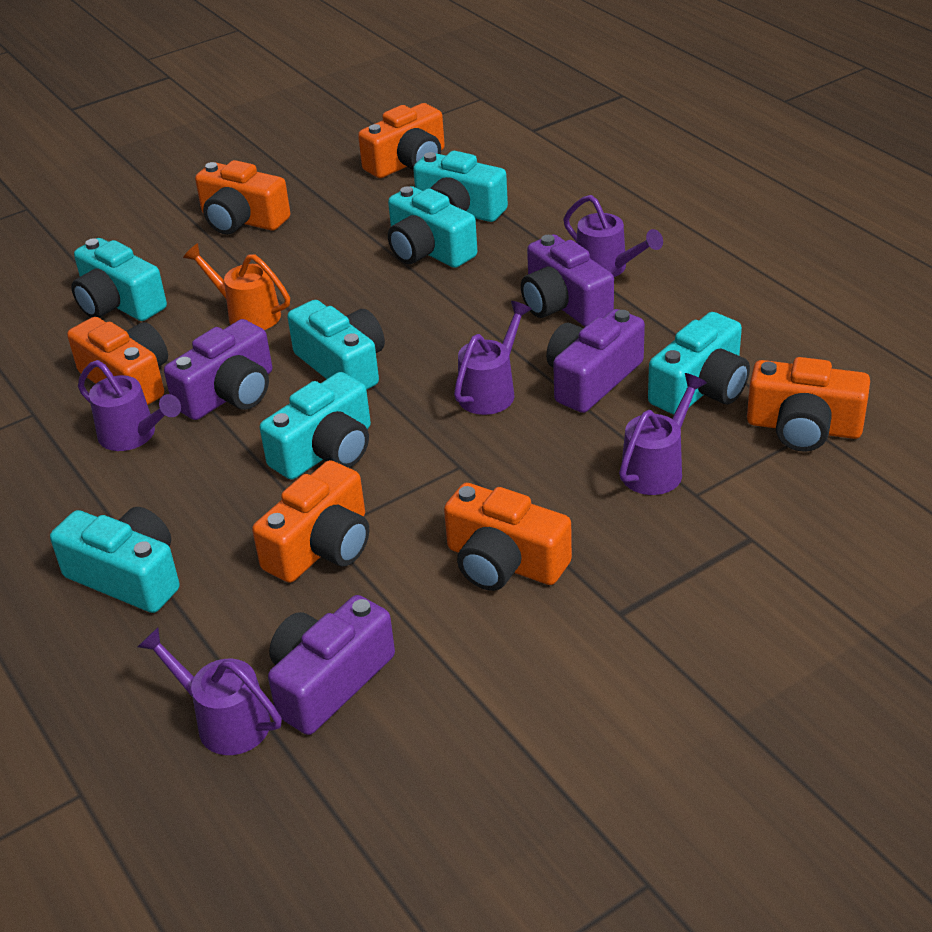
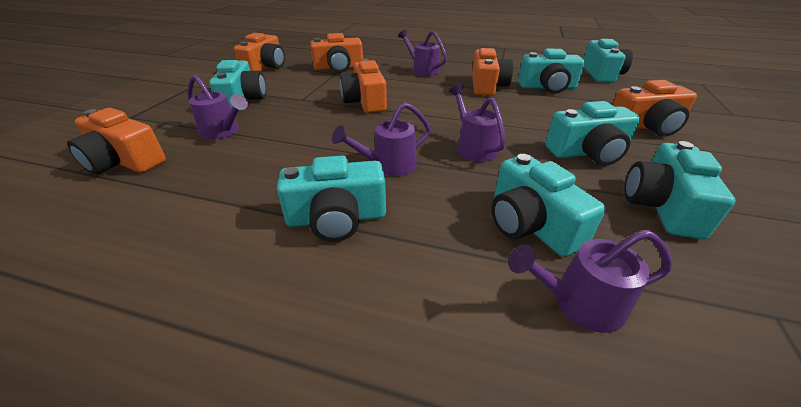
orange watering can: [183,243,290,330] = 1 -> none = 0
purple camera: [164,319,272,420] [268,595,395,735] [521,234,614,327] [546,309,645,413] = 4 -> none = 0

